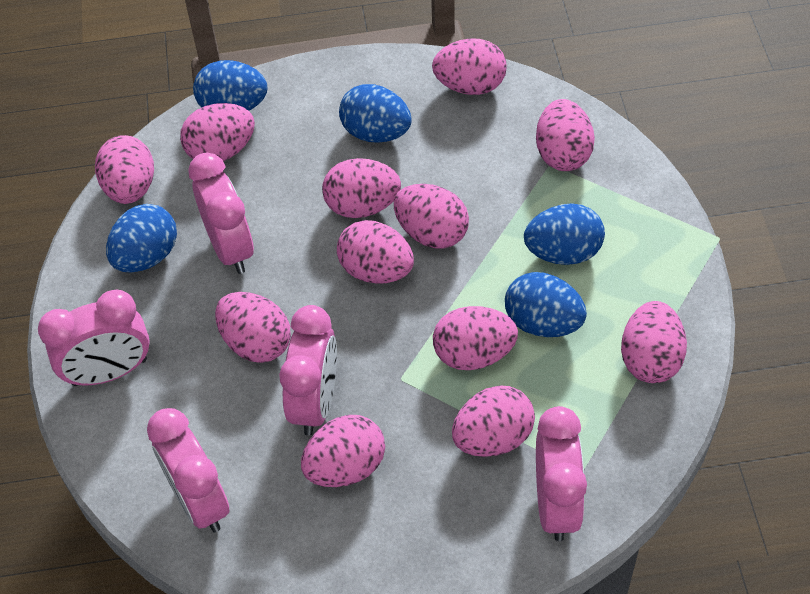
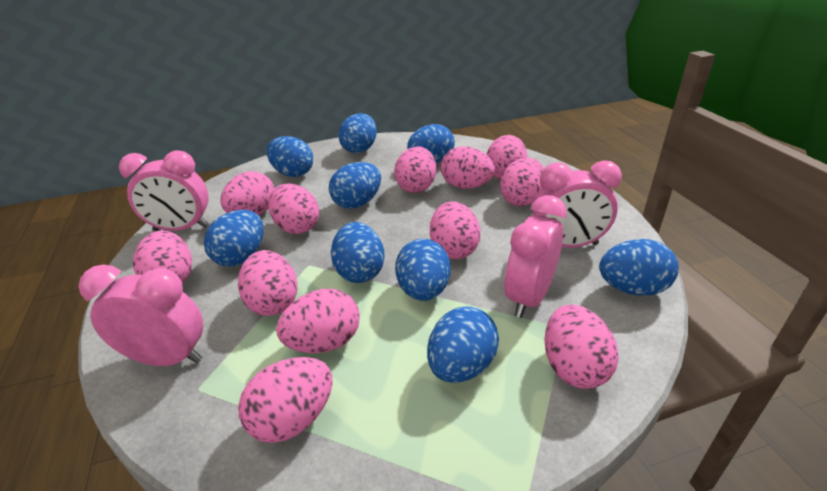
blue egg: [106,204,177,273] [193,60,267,111] [339,84,412,143] [505,272,587,337] [524,203,605,265] = 5 -> [204,210,264,267] [267,136,313,177] [329,162,381,209] [331,222,385,283] [338,113,377,153] [395,239,451,301] [407,124,455,163] [427,306,499,383] [599,239,679,296] = 9
pink clock: [38,289,150,386] [147,408,230,532] [189,153,254,274] [279,305,337,436] [536,406,587,541] = 5 -> [79,264,203,366] [119,150,209,231] [504,195,567,318] [533,160,622,248] = 4

